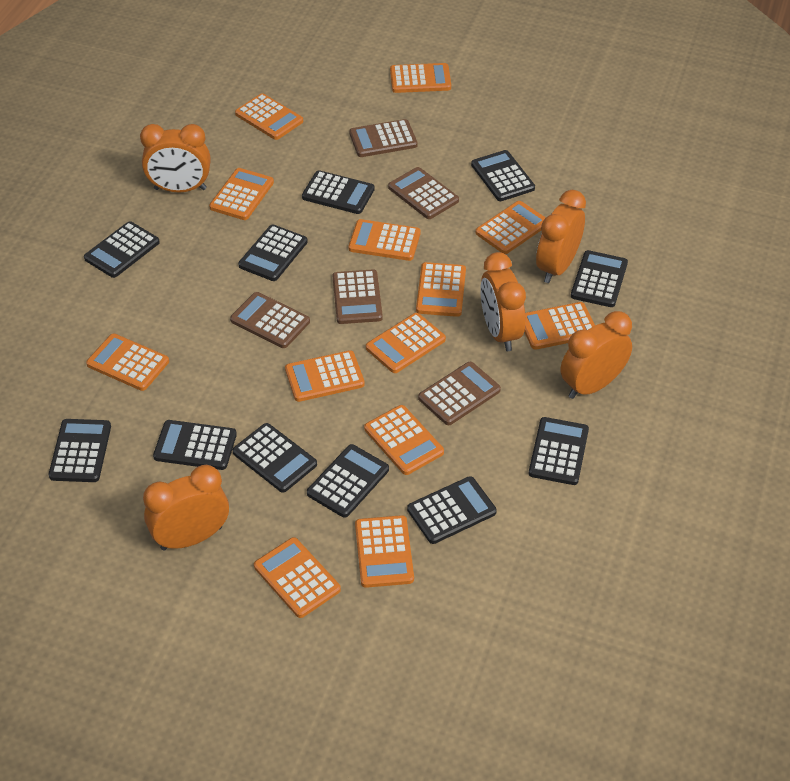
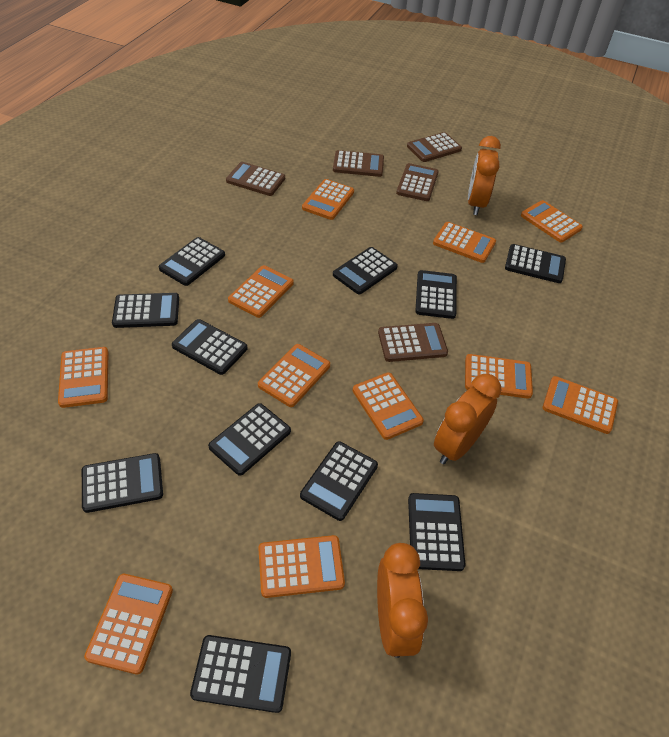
orange calculator: [86,334,169,391] [209,168,274,220] [235,93,303,140] [254,537,341,618] [285,350,365,402] [349,219,421,261] [355,515,414,588] [364,405,444,475] [366,313,446,373] [390,63,451,93] [416,262,466,317] [476,201,546,254] [524,302,595,350] = 13 -> [58,347,108,408] [84,574,173,675] [228,265,294,318] [258,344,330,407] [258,535,345,598] [302,179,354,220] [353,372,424,440] [433,222,496,263] [465,354,533,399] [521,200,583,243] [543,376,618,434] = 11
orange clock: [140,124,210,192] [143,465,229,551] [480,252,526,351] [536,190,586,283] [561,311,632,399] = 5 -> [377,543,428,658] [434,374,501,464] [468,136,501,215] = 3

